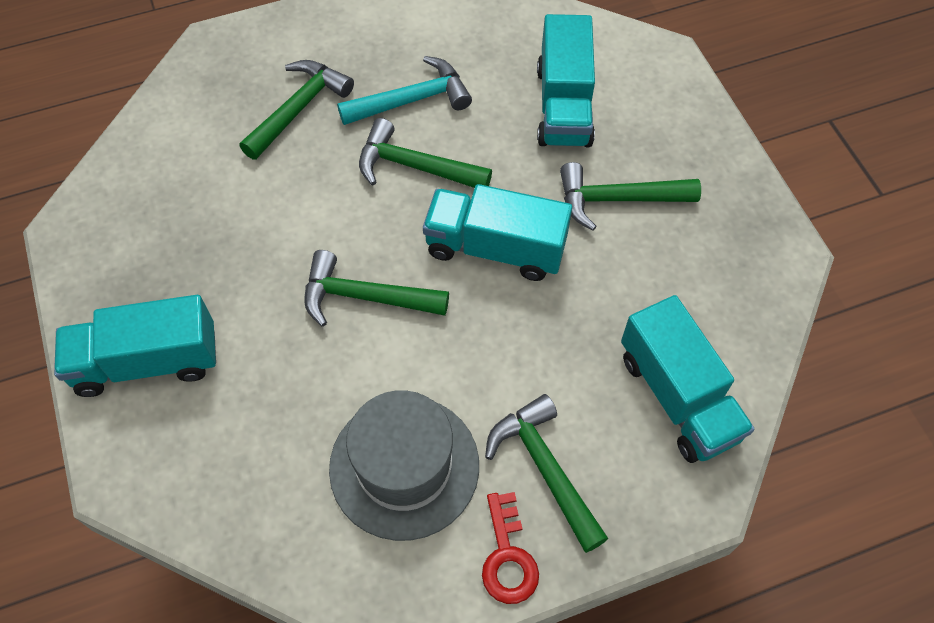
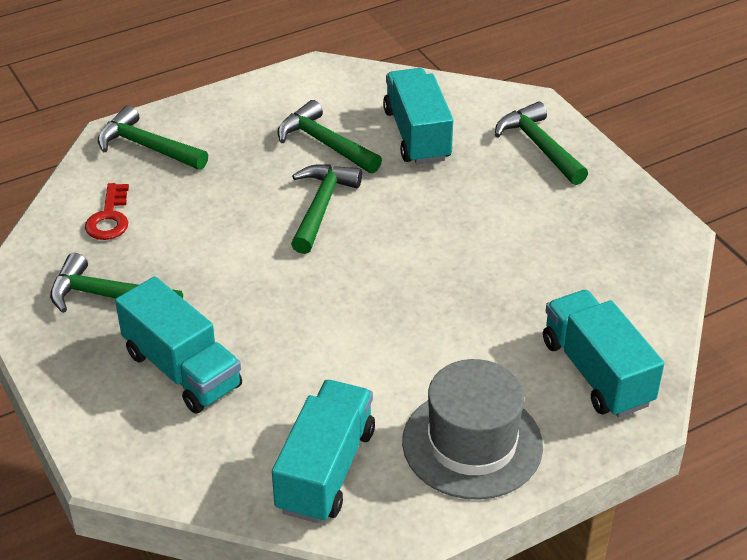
turquoise hammer: [337,56,472,125] = 1 -> none = 0

